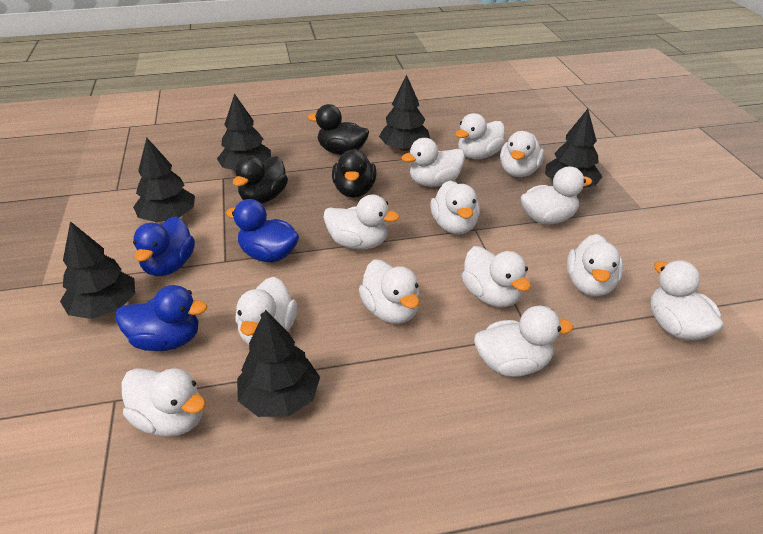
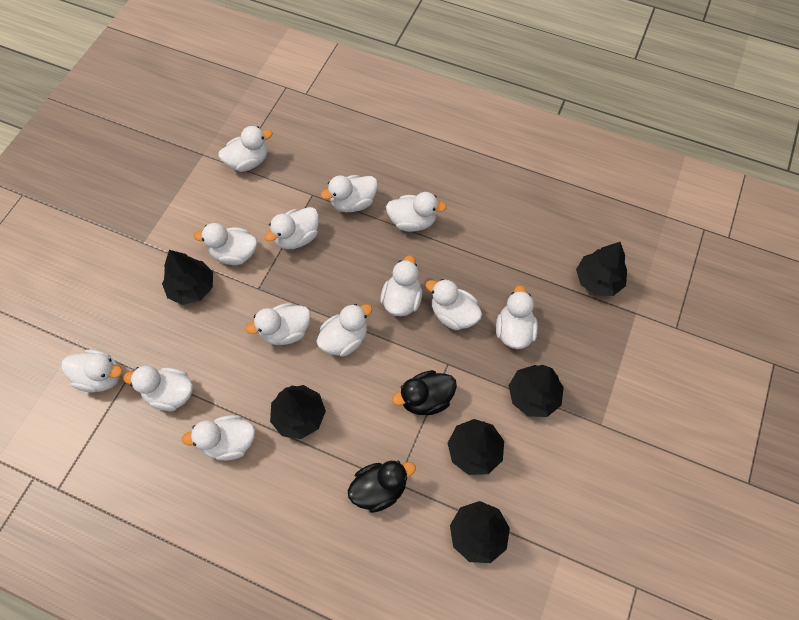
black duck: [233,155,288,203] [308,104,369,155] [332,149,377,198] = 3 -> [348,461,416,513] [392,370,457,415] = 2
blue duck: [116,285,207,351] [133,216,195,276] [226,199,299,262] = 3 -> none = 0

